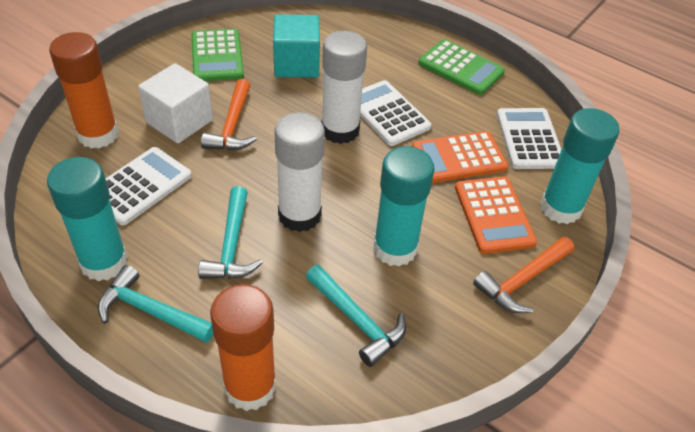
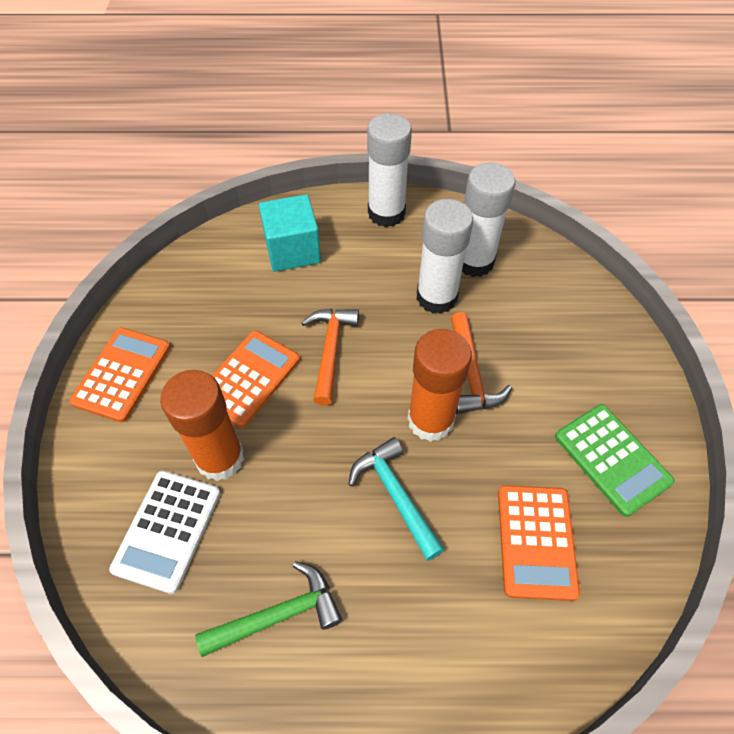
green calculator: [191,29,244,81] [419,39,505,95] = 2 -> [555,404,674,517] = 1
green hammer: none = 0 -> [195,561,342,657] = 1
orange calculator: [412,131,508,183] [455,176,537,254] = 2 -> [69,327,171,423] [212,330,300,428] [498,485,580,601] = 3
turquoise glue stick: [47,157,128,281] [373,146,435,266] [540,108,620,224] = 3 -> none = 0
turquoise hammer: [98,265,214,343] [198,186,262,279] [306,265,406,367] = 3 -> [349,437,445,561] = 1
white calculator: [105,147,192,225] [360,80,431,146] [497,108,561,169] = 3 -> [109,471,220,594] = 1
white cube: [138,63,213,143] = 1 -> none = 0
white glue stick: [275,113,325,232] [321,31,367,144] = 2 -> [367,113,412,227] [417,199,473,314] [462,162,516,277] = 3

